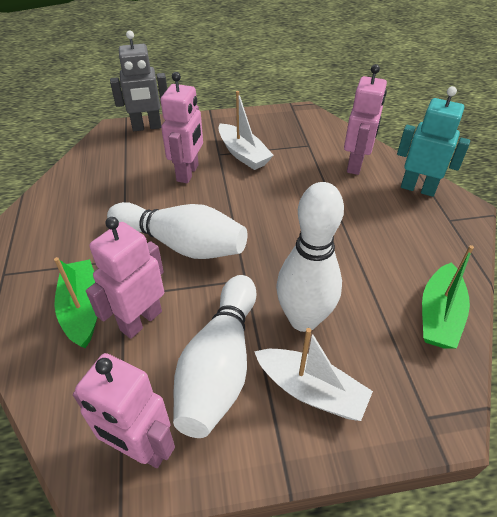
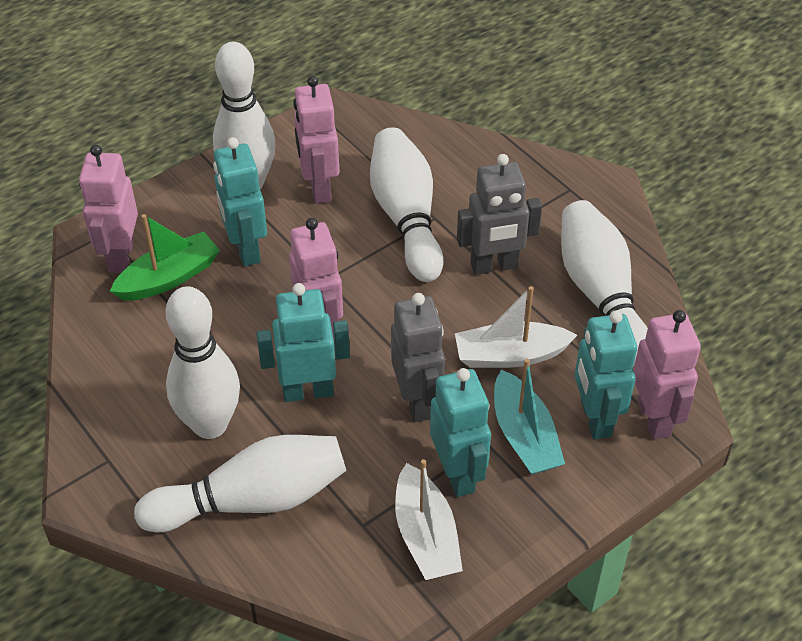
green boat: [54,257,97,348] [422,245,474,349] = 2 -> [110,214,220,301] = 1
grey robot: [110,30,167,131] = 1 -> [391,293,445,422] [457,154,542,275] = 2
turquoise boat: none = 0 -> [494,359,565,475] = 1
turquoise robot: [397,86,470,197] = 1 -> [213,137,267,266] [256,283,350,402] [430,368,491,497] [575,310,637,440] = 4
white bowling pin: [107,202,247,259] [173,275,257,438] [276,182,344,332] = 3 -> [134,435,347,532] [166,286,240,439] [213,42,276,189] [370,127,444,282] [561,200,648,365] = 5

